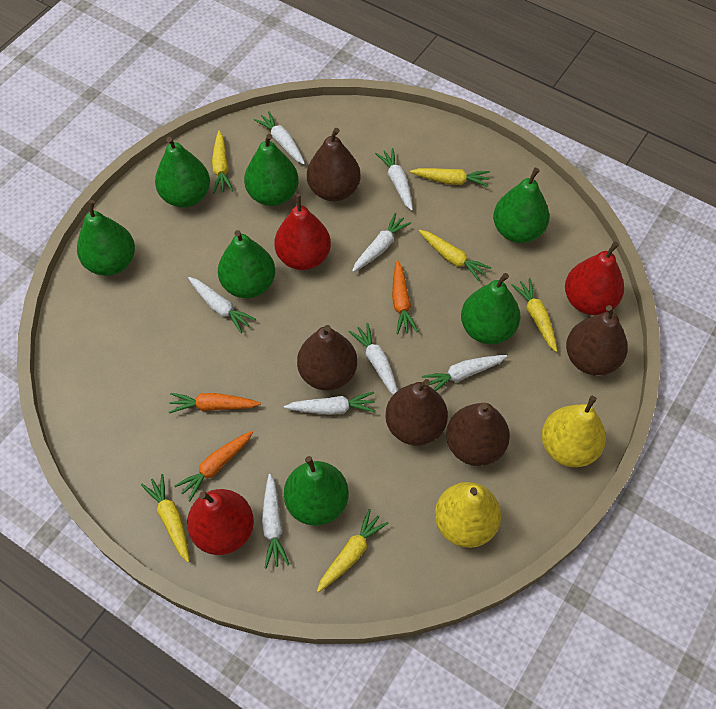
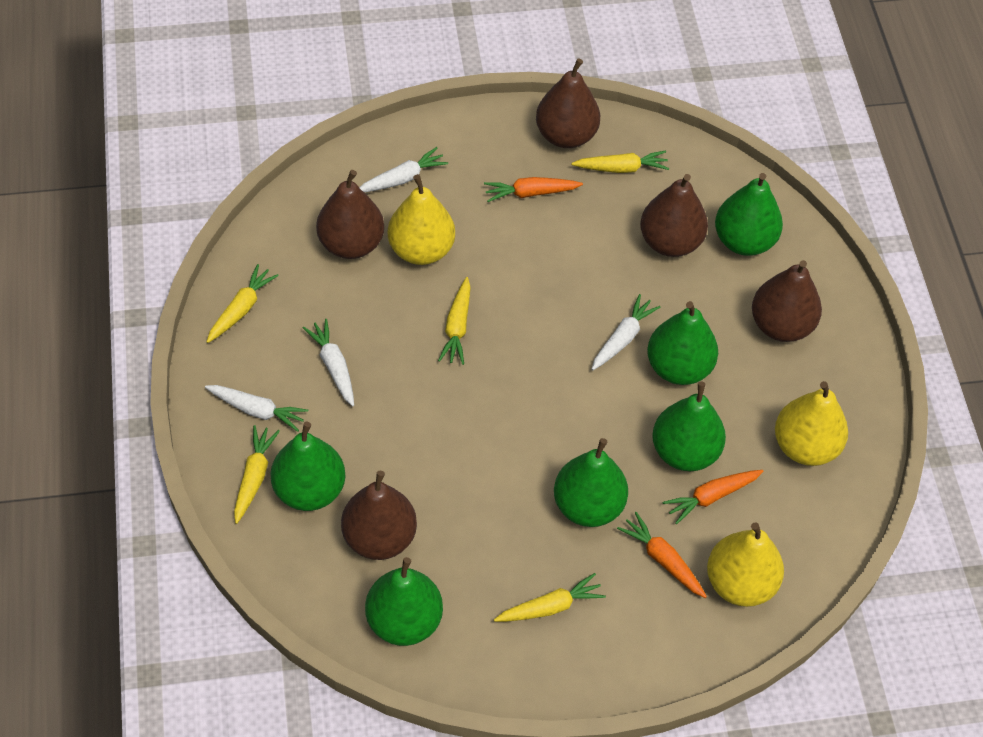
green pear: [77,200,135,276] [155,137,210,208] [218,230,275,298] [244,134,299,206] [284,456,349,526] [461,273,520,344] [493,168,550,243] = 7 -> [271,422,346,511] [365,557,443,646] [554,438,628,527] [647,301,718,385] [652,381,726,471] [715,173,783,256] = 6
red pear: [187,489,254,555] [274,194,331,270] [565,242,624,315] = 3 -> none = 0
white carrot: [188,277,256,333] [254,111,305,165] [262,474,290,568] [284,392,376,415] [349,323,398,395] [352,213,411,272] [375,148,413,211] [422,355,508,391] = 8 -> [205,385,308,432] [303,319,354,407] [359,147,448,192] [592,294,661,370] = 4
yellow carrot: [141,474,190,562] [212,131,233,194] [317,509,388,592] [410,168,490,187] [419,230,491,281] [511,278,557,352] = 6 -> [206,264,279,343] [234,425,280,524] [438,277,471,365] [494,573,606,622] [571,151,669,173] = 5
yellow pear: [435,482,501,548] [542,396,606,467] = 2 -> [388,174,455,265] [707,523,784,607] [775,381,848,466] = 3

